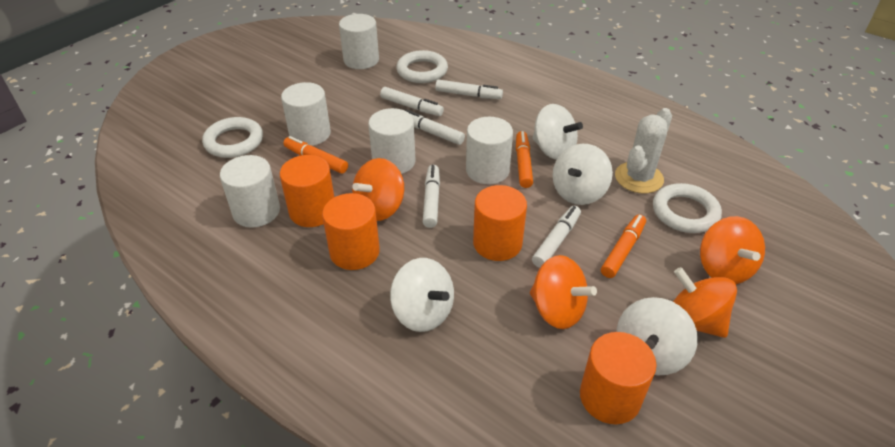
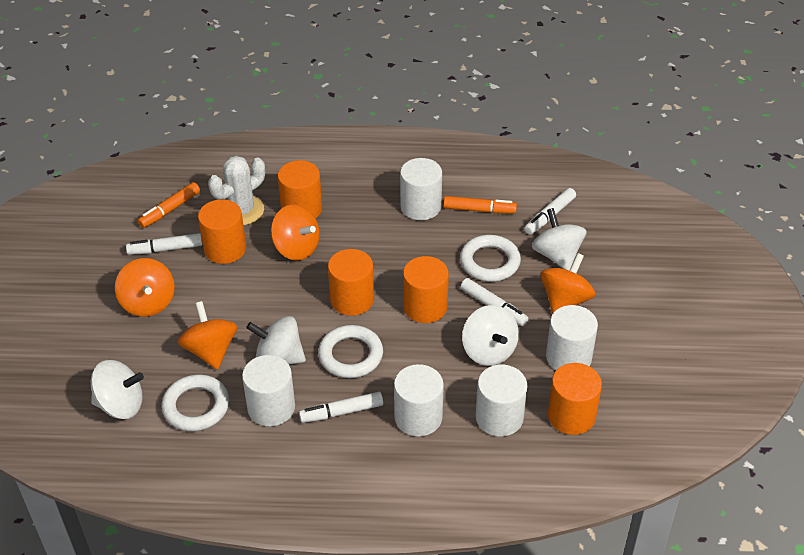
orange cylinder: [280,155,334,227] [322,193,380,270] [473,185,527,261] [580,332,656,424] = 4 -> [198,199,246,264] [278,160,322,218] [328,249,374,316] [403,256,449,323] [548,363,602,435] = 5
orange marker: [283,136,348,174] [516,131,533,188] [601,214,646,278] = 3 -> [138,182,200,228] [444,196,517,213] = 2
white marker: [380,87,444,116] [405,110,465,145] [423,165,440,228] [435,79,503,99] [532,206,581,268] = 5 -> [126,233,203,255] [299,392,383,423] [461,278,528,326] [524,188,576,235] = 4

